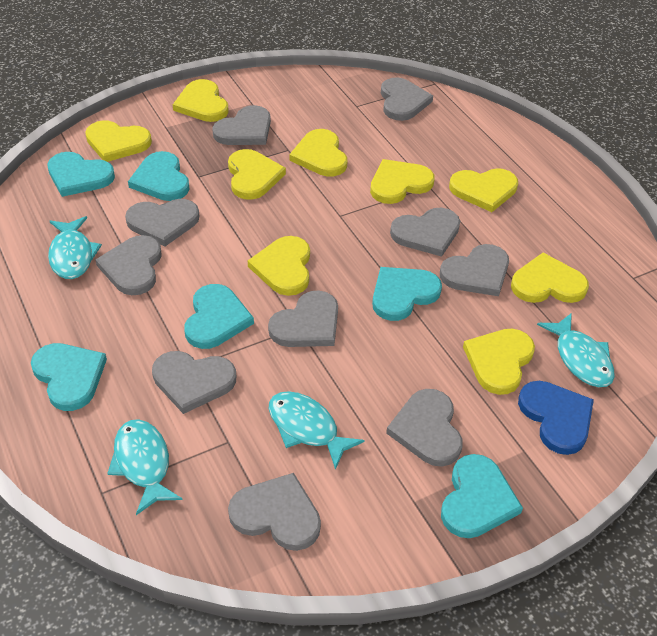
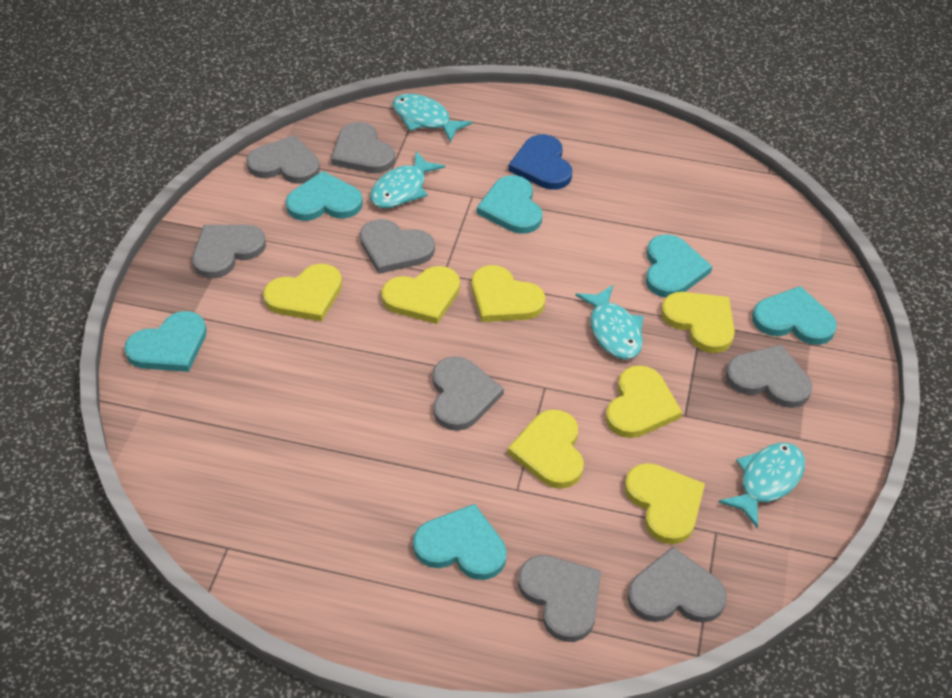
grey heart: [95,235,162,295] [125,199,199,246] [152,351,236,414] [212,105,271,145] [228,473,321,551] [268,290,338,347] [381,77,433,121] [386,389,463,467] [390,208,460,257] [440,244,509,296] = 10 -> [192,224,266,279] [246,135,320,184] [331,122,395,173] [360,219,435,274] [432,356,504,431] [518,555,601,642] [627,547,727,623] [726,344,812,408] = 8
yellow heart: [85,120,152,162] [173,79,229,122] [228,149,286,200] [248,236,310,296] [289,129,347,176] [370,159,435,204] [449,168,518,212] [463,329,535,395] [511,253,589,303] = 9 -> [263,264,342,322] [381,266,460,324] [471,265,545,322] [508,409,584,489] [606,365,682,438] [624,463,705,544] [661,292,735,353] = 7

